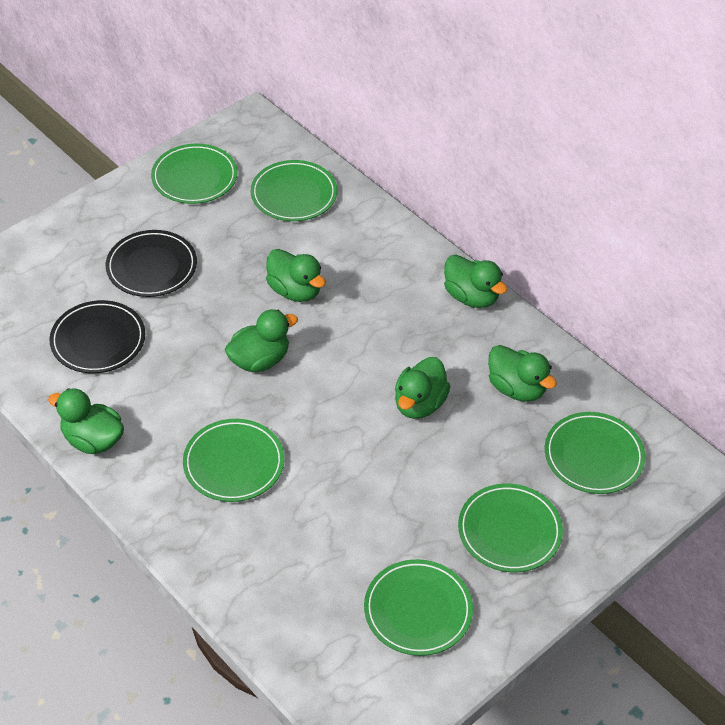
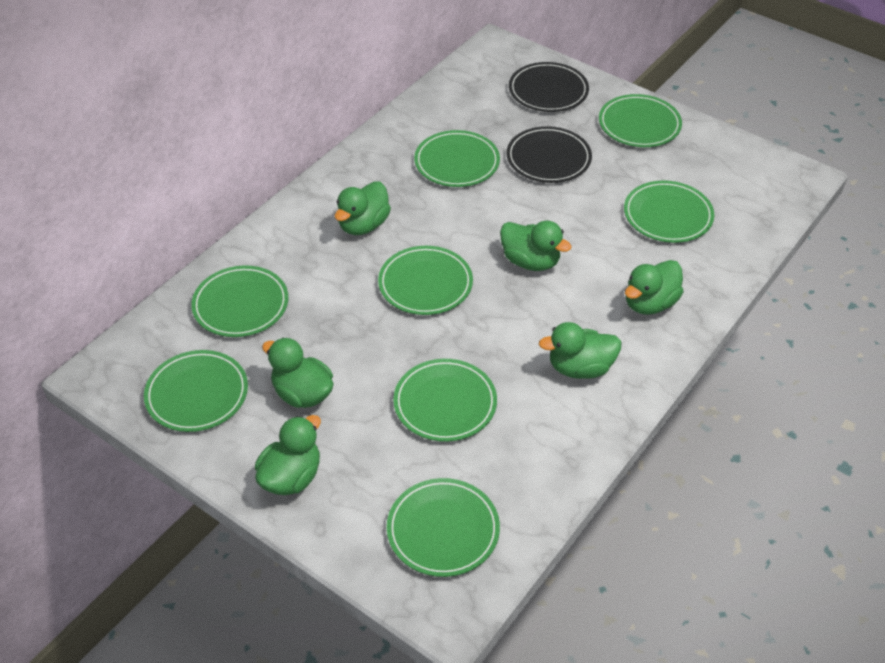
green plate: [151,144,238,204] [183,419,284,502] [251,160,337,221] [364,559,473,656] [458,484,563,572] [545,412,645,494] = 6 -> [144,350,248,432] [191,265,288,337] [378,246,473,315] [387,478,500,577] [393,359,497,442] [414,130,500,187] [599,94,682,147] [624,181,714,243] = 8

